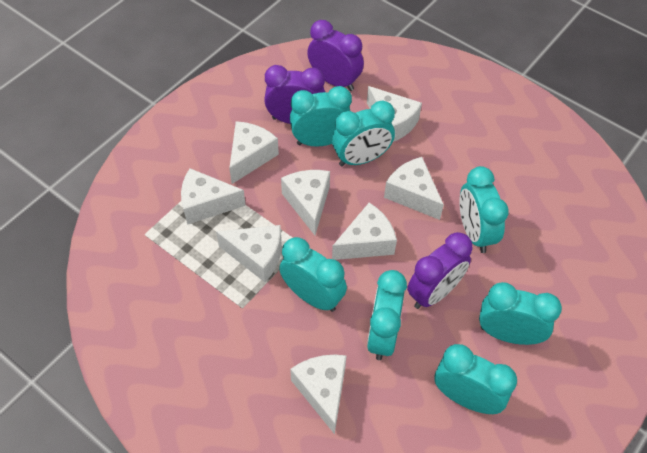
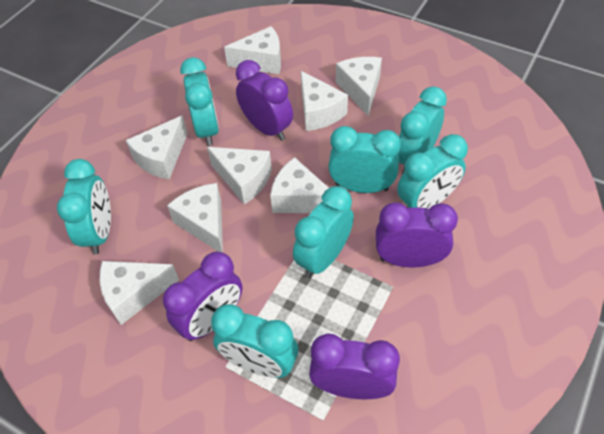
purple clock: [264,65,325,124] [307,20,364,91] [407,232,472,309] = 3 -> [163,252,243,341] [236,60,293,141] [309,333,400,399] [376,202,458,267] = 4

